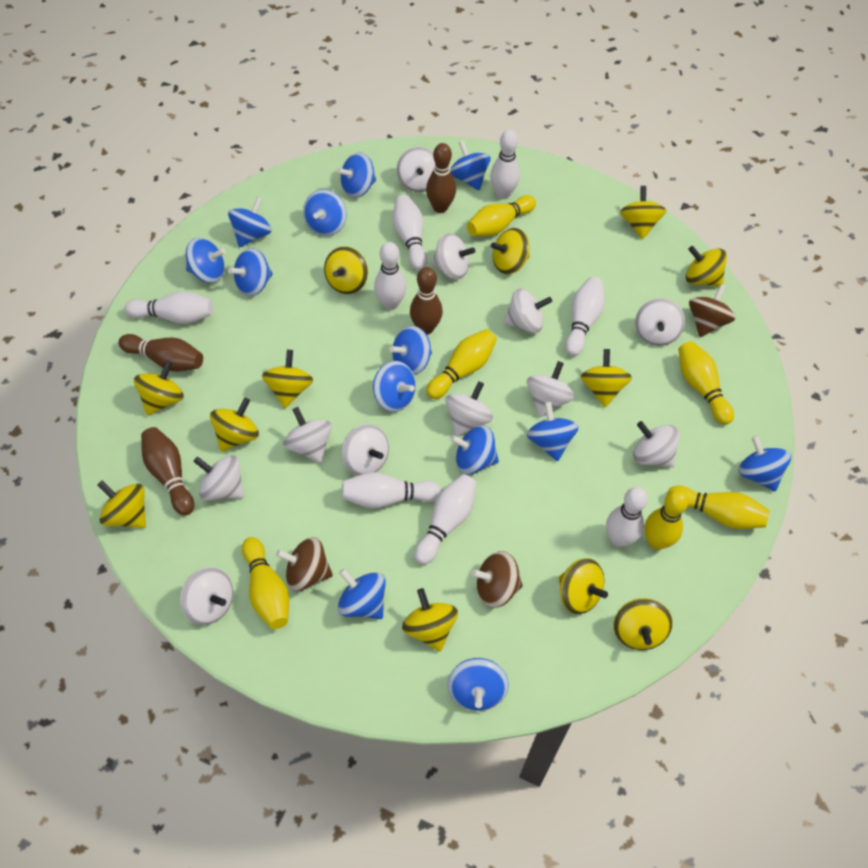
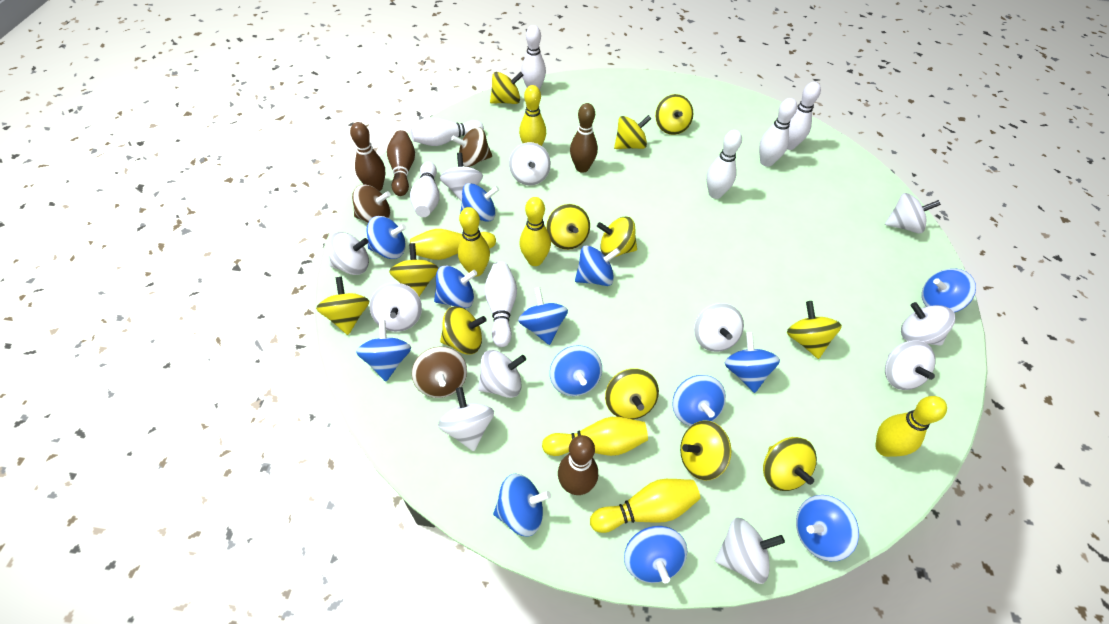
white bowling pin: [124,291,213,324] [342,472,441,508] [374,242,406,310] [393,195,427,270] [414,474,477,565] [490,129,520,199] [565,277,605,356] [606,487,648,547] = 8 -> [410,162,440,217] [411,118,484,146] [484,262,517,347] [521,25,546,90] [706,130,742,199] [759,98,797,167] [787,82,821,150] = 7
yellow bowling pin: [242,537,289,629] [426,329,497,399] [467,195,536,236] [644,490,688,550] [667,486,770,529] [678,341,734,425] = 6 -> [410,229,496,260] [458,207,490,277] [519,85,546,146] [519,197,551,266] [542,417,648,456] [590,479,700,533] [875,396,947,457] = 7

